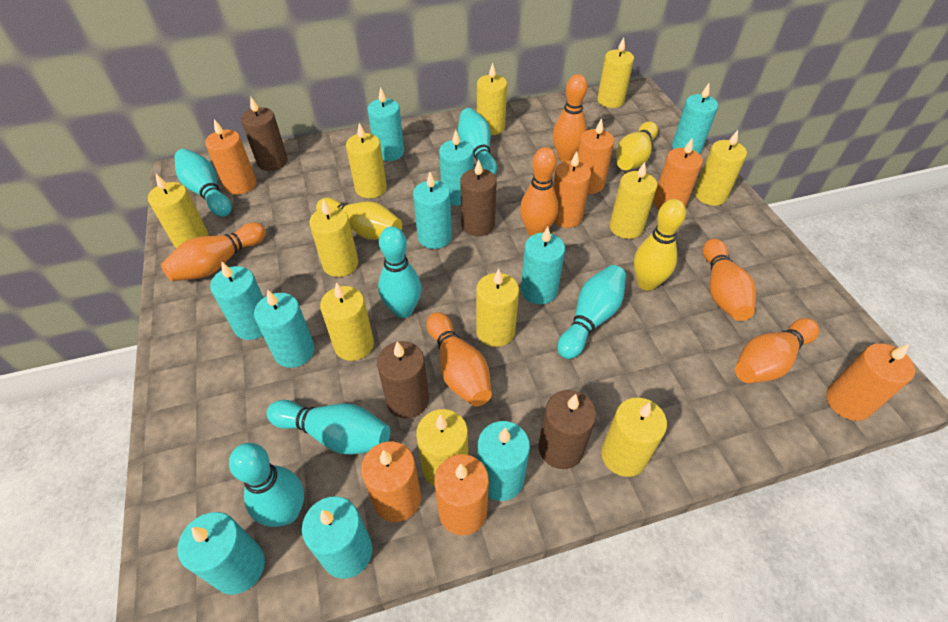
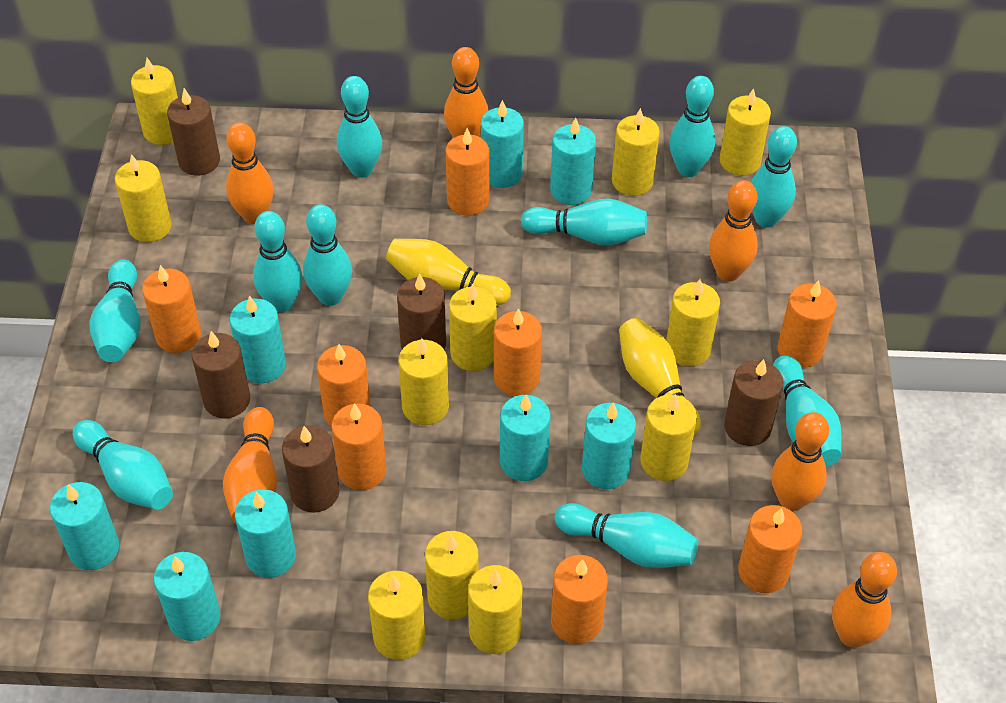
brown candle: [241,96,288,171] [377,341,429,419] [460,159,497,236] [539,390,596,469] = 4 -> [167,88,220,176] [192,331,250,418] [282,425,340,513] [397,274,446,349] [724,359,783,446] = 5
orange candle: [205,119,256,195] [361,442,421,522] [434,454,489,535] [553,151,591,228] [578,118,614,194] [653,138,703,210] [826,343,915,421] = 7 -> [142,265,201,353] [317,344,371,426] [331,403,386,490] [446,128,489,216] [494,308,542,396] [551,555,608,644] [738,505,802,593] [777,280,837,368] = 8
turquoise bowling pin: [175,149,232,217] [229,443,304,527] [267,400,390,455] [378,226,421,318] [458,108,497,175] [557,265,626,359] = 6 -> [73,420,173,510] [89,260,140,362] [253,211,303,312] [303,204,352,306] [337,76,382,178] [521,198,647,246] [555,503,698,568] [670,76,715,177] [751,126,797,228] [773,355,841,467] = 10
turquoise candle: [178,512,265,595] [210,262,264,340] [254,289,315,368] [302,496,372,579] [368,87,404,161] [413,172,452,249] [439,130,474,206] [477,421,530,501] [521,226,565,305] [672,83,718,154] = 10 -> [50,482,119,570] [154,552,221,641] [230,295,286,383] [235,489,296,578] [481,100,524,188] [500,395,551,481] [550,117,596,205] [582,403,636,489] = 8
yellow bowling pin: [316,198,402,240] [616,121,658,170] [634,199,686,291] = 3 -> [386,239,511,305] [619,318,701,435] = 2

